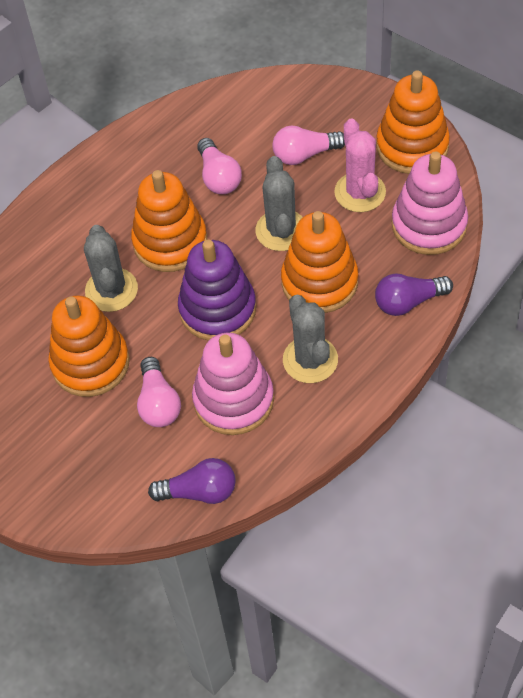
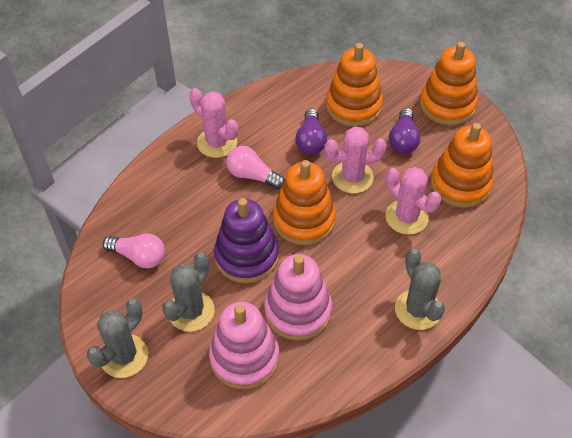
pink cactus: [334,118,386,212] = 1 -> [189,88,238,158] [324,126,387,193] [385,167,441,235] = 3
pink light bulb: [137,357,181,427] [197,138,242,194] [272,126,345,165] = 3 -> [103,233,165,268] [226,146,285,189] = 2

